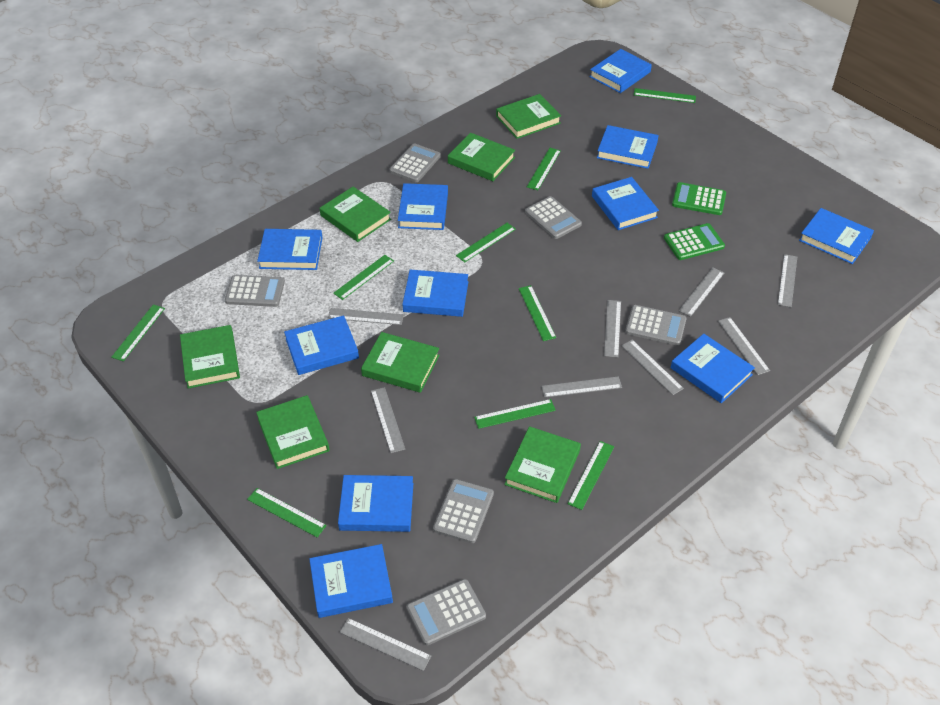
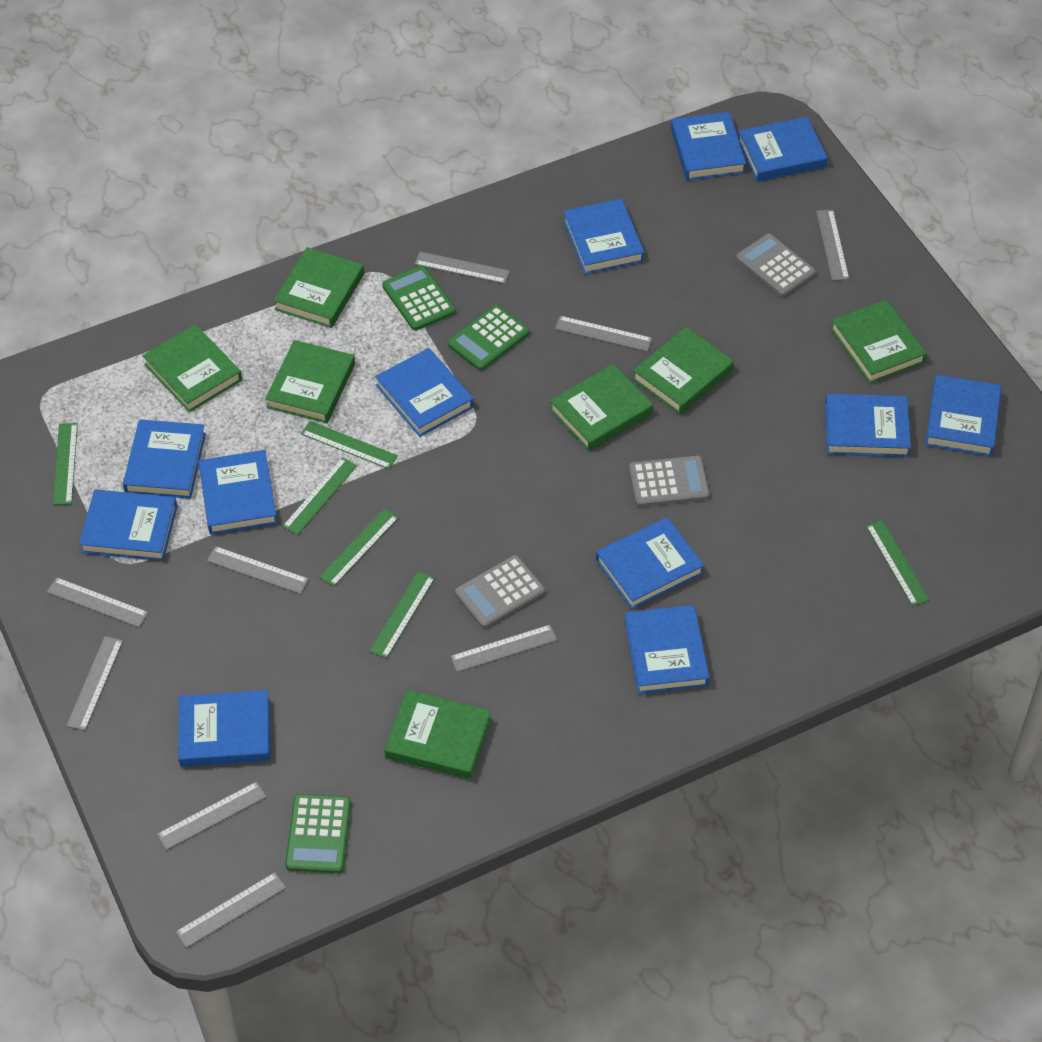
blue book: [257,229,323,270] [284,315,359,375] [309,544,393,618] [338,475,413,532] [398,183,448,230] [402,270,468,317] [589,49,652,93] [592,177,659,230] [597,125,659,169] [671,334,755,403] [799,208,874,264] = 11 -> [79,489,178,561] [123,419,206,499] [178,690,270,767] [199,450,277,535] [375,348,474,437] [563,199,645,274] [596,517,704,609] [625,605,710,694] [671,112,746,181] [738,117,828,182] [825,393,911,457] [925,375,1001,457] = 12
green calculator: [664,223,725,260] [672,182,726,215] = 2 -> [285,794,351,873] [382,265,456,331] [448,305,529,371] = 3
green ruler: [111,304,165,361] [247,488,327,537] [333,255,394,300] [456,223,516,263] [474,399,556,429] [519,285,556,341] [527,148,561,190] [567,441,614,510] [634,88,696,103] = 9 -> [53,423,78,505] [282,457,357,535] [301,421,398,469] [319,509,399,587] [369,571,435,659] [866,520,930,606] = 6
grey calculator: [225,275,285,307] [389,143,441,182] [407,579,486,645] [433,479,494,543] [525,196,582,239] [625,305,687,346] = 6 -> [455,555,545,628] [629,456,710,507] [736,234,816,297] = 3

